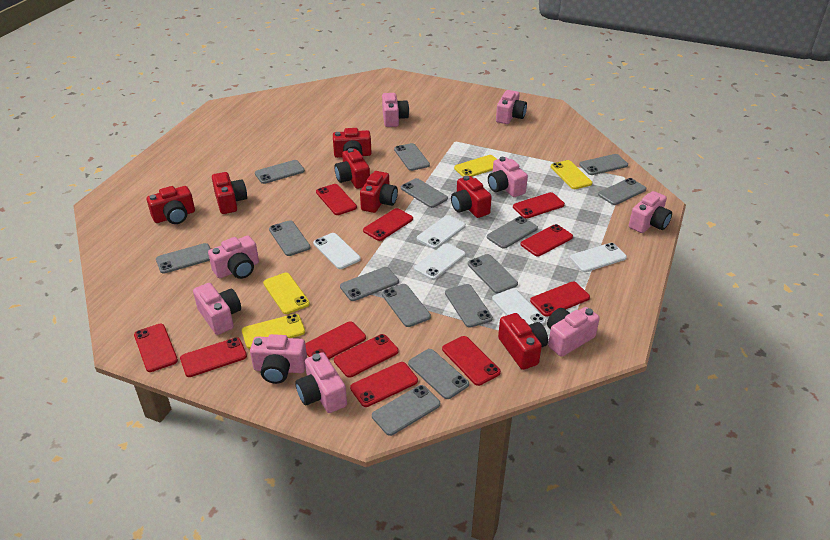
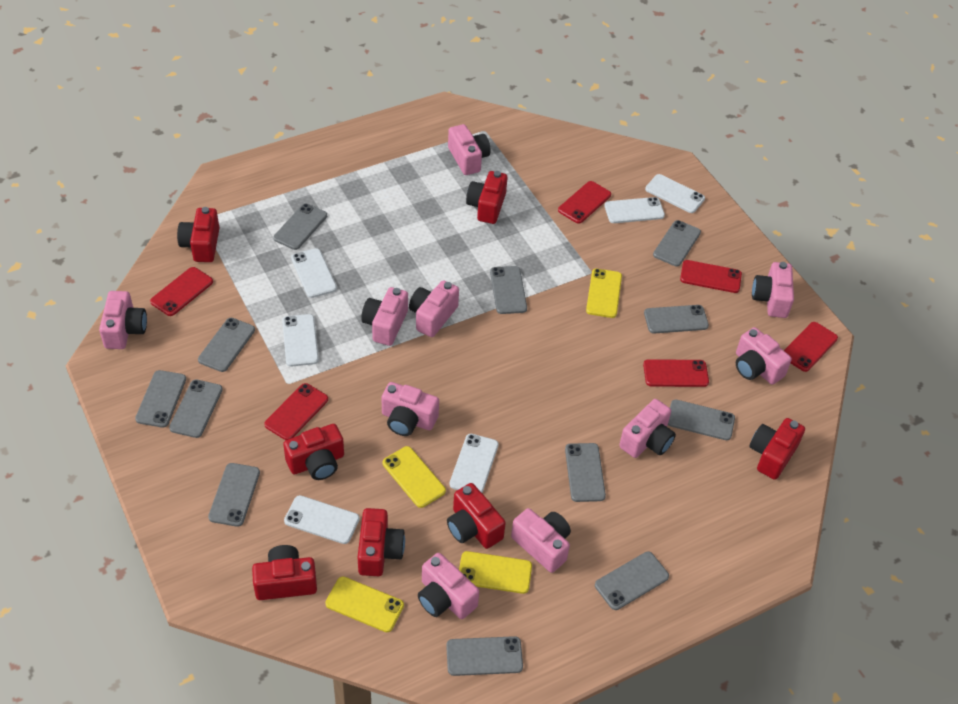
grey phone: [156,243,211,274] [255,160,305,184] [269,220,310,256] [340,267,399,301] [372,385,440,436] [382,284,431,327] [394,143,430,171] [401,178,448,208] [408,349,469,399] [445,284,493,328] [468,254,518,294] [487,216,538,249] [579,154,628,175] [598,178,646,205] = 14 -> [135,370,186,428] [169,379,223,438] [198,318,255,372] [208,463,260,527] [273,204,327,250] [446,636,523,676] [490,266,527,314] [565,443,606,502] [595,552,669,610] [644,305,709,334] [653,220,701,267] [668,399,735,440] = 12
pink camera: [193,283,241,335] [208,236,259,279] [250,334,307,384] [295,352,347,413] [382,93,409,127] [488,157,528,197] [496,90,527,124] [547,307,600,357] [629,191,672,233] = 9 -> [99,291,147,349] [361,287,408,346] [381,382,439,436] [409,280,459,337] [418,553,479,619] [448,124,490,175] [511,508,571,573] [619,399,676,458] [736,327,792,385] [752,262,794,318] = 10
red phone: [134,324,178,372] [180,337,247,377] [305,321,366,359] [316,184,357,215] [334,334,399,378] [350,362,418,407] [363,208,413,241] [442,336,501,386] [513,192,565,219] [521,224,573,256] [530,282,590,317] = 11 -> [150,267,213,316] [264,383,328,440] [558,181,611,224] [643,359,709,387] [680,260,742,293] [784,322,838,372] = 6
white phone: [313,233,361,269] [414,243,466,280] [417,215,466,249] [492,288,546,325] [570,243,627,272] = 5 -> [282,314,319,367] [284,495,360,544] [291,248,337,298] [449,434,499,493] [604,197,665,223] [645,174,705,213] = 6

